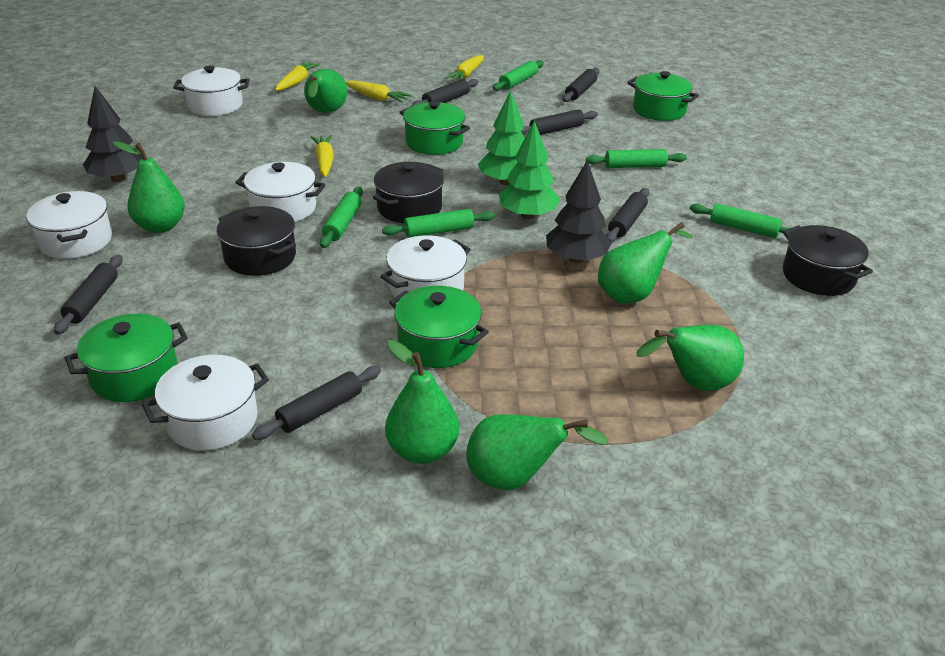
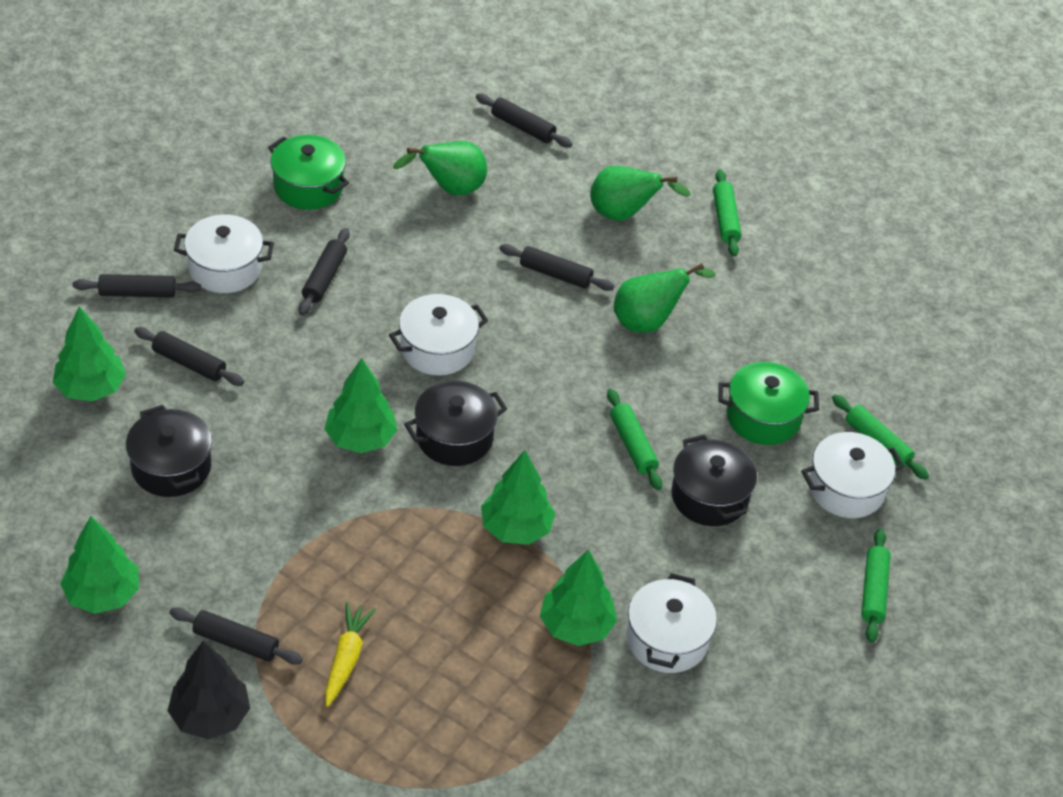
black tree: [83,86,143,182] [546,160,612,263] = 2 -> [168,641,250,739] = 1
green pear: [113,141,185,233] [304,69,347,113] [385,340,459,464] [466,414,609,490] [598,222,693,304] [637,325,744,391] = 6 -> [393,141,487,196] [590,166,691,221] [614,263,716,333] = 3
green pot: [65,314,188,402] [389,286,489,368] [400,101,470,155] [627,71,699,121] = 4 -> [268,135,349,210] [718,362,819,445] = 2
green rolling pin: [320,187,363,248] [382,209,495,238] [493,60,544,91] [586,149,687,168] [689,203,791,238] = 5 -> [607,389,662,490] [713,169,741,257] [832,394,929,480] [861,529,891,643] = 4
green tree: [478,90,525,185] [499,120,560,219] = 2 -> [53,306,126,402] [60,516,139,614] [324,358,398,453] [481,450,555,545] [540,550,617,646] = 5
white pot: [27,191,112,259] [142,355,269,451] [173,66,250,116] [235,162,325,222] [380,235,471,297] = 5 -> [174,214,274,293] [389,294,488,375] [627,573,717,673] [801,432,904,518] = 4
yellow carrot: [275,61,320,91] [311,135,334,177] [345,80,412,103] [444,55,484,81] = 4 -> [325,602,376,707] = 1

